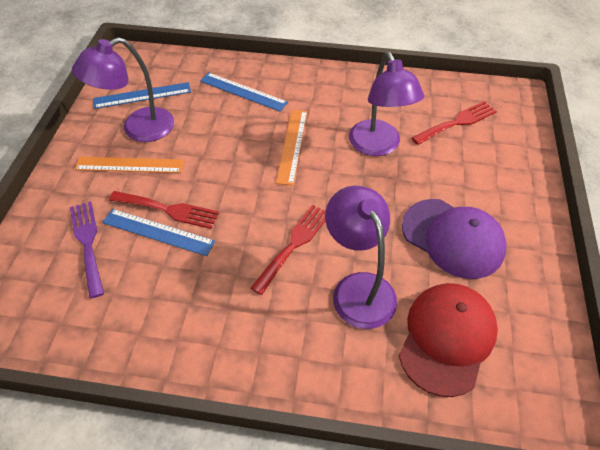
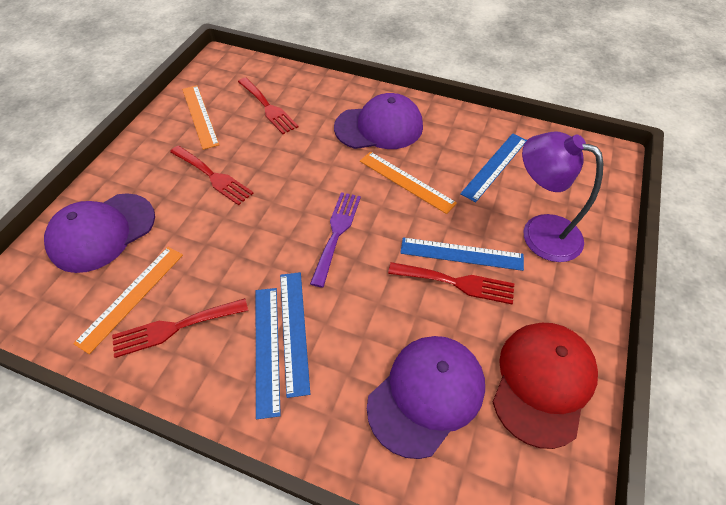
blue ruler: [93,82,191,109] [102,209,215,256] [200,72,288,112] = 3 -> [256,288,281,419] [280,272,310,398] [400,237,524,271] [460,133,527,202] = 4
orange ruler: [75,157,184,173] [276,110,307,186] = 2 -> [73,247,183,354] [182,85,219,150] [360,152,457,214] = 3
purple cap: [402,199,507,279] = 1 -> [44,193,155,273] [334,93,423,149] [367,336,485,459] = 3
purple lamp: [72,37,174,142] [325,186,397,329] [349,52,424,156] = 3 -> [522,132,603,262] = 1
red fork: [109,191,219,229] [251,205,325,295] [411,101,497,145] = 3 -> [112,298,248,358] [170,146,253,205] [238,77,299,134] [388,262,514,304] = 4

